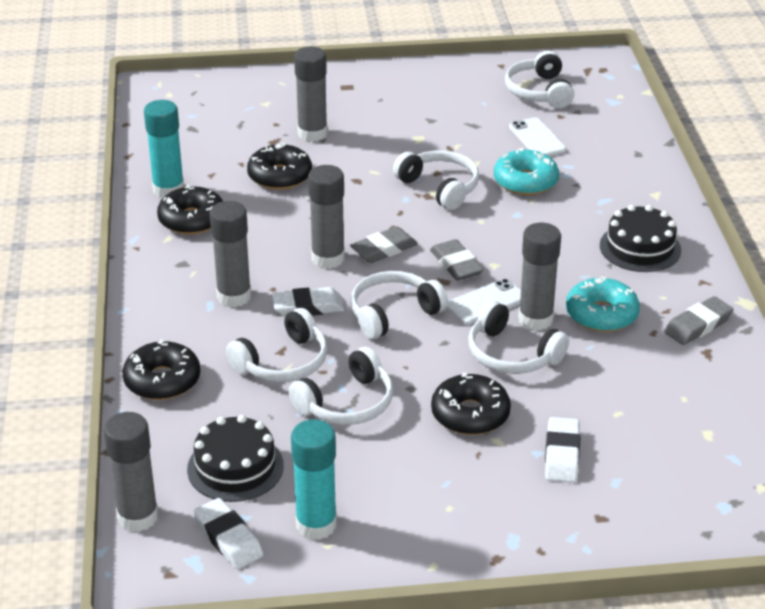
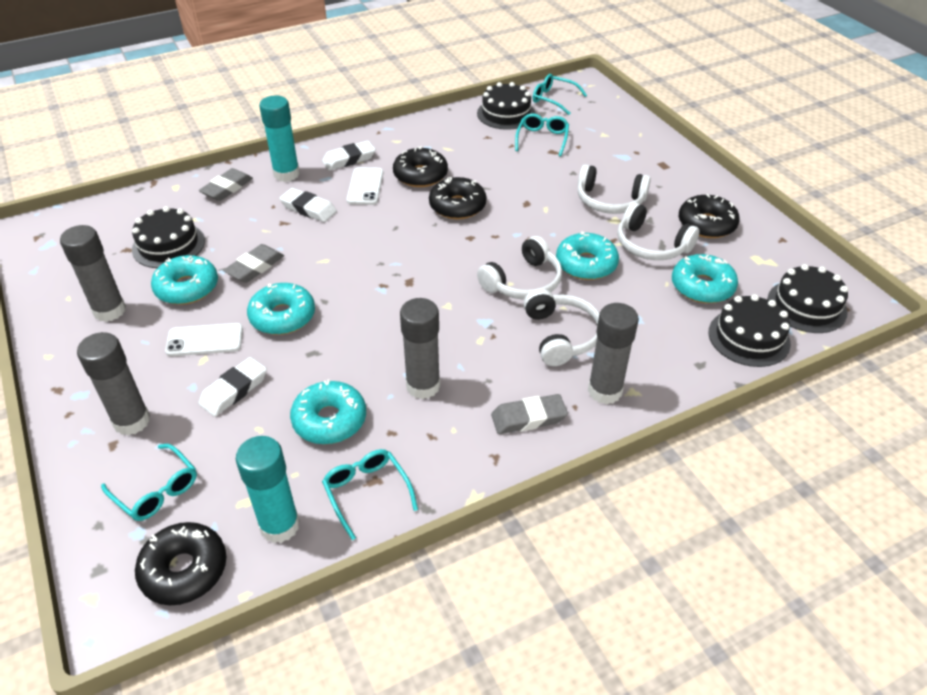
black cake: [187,415,284,502] [600,205,681,272] = 2 -> [132,206,205,268] [477,82,535,130] [708,294,791,367] [767,264,848,333] = 4
grey glue stick: [104,412,159,532] [210,201,252,307] [294,47,328,142] [308,165,345,269] [518,223,561,330] = 5 -> [60,225,126,322] [77,332,150,435] [400,298,440,399] [588,303,639,404] = 4
turquoise donut: [494,148,559,195] [566,277,640,332] = 2 -> [151,255,218,305] [247,283,315,335] [290,379,366,444] [556,231,619,280] [672,254,738,304] = 5
turquoise glasses: none = 0 -> [101,444,197,521] [322,449,418,540] [515,114,569,157] [533,74,587,115] = 4
white headphones: [226,308,327,382] [289,347,393,425] [350,271,448,339] [393,150,479,210] [468,301,569,374] [505,50,574,108] = 6 -> [477,236,562,300] [524,289,600,366] [578,164,651,214] [617,202,700,260] = 4

